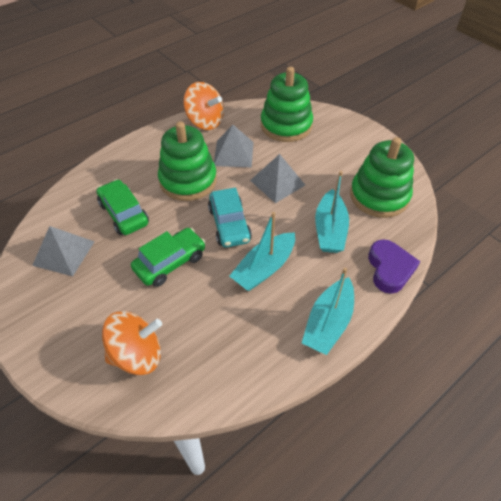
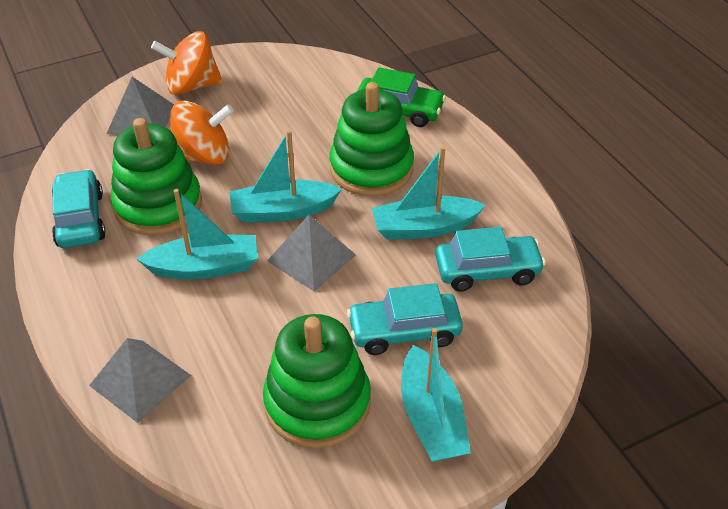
green car: [97,179,149,235] [131,228,206,287] = 2 -> [357,67,446,127] = 1
purple heart: [368,239,420,294] = 1 -> none = 0
turquoise boat: [229,212,295,291] [302,267,354,355] [315,171,349,253] = 3 -> [137,189,258,280] [230,130,342,223] [372,146,486,240] [401,328,471,461] = 4
turquoise car: [208,188,252,247] = 1 -> [51,169,106,248] [347,283,463,355] [435,227,546,292] = 3

